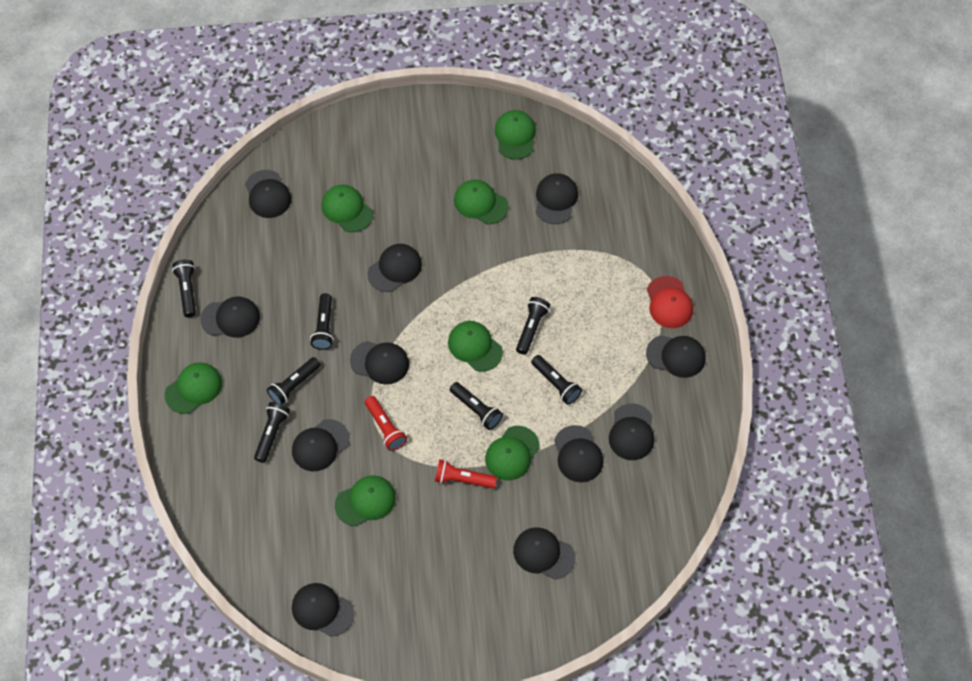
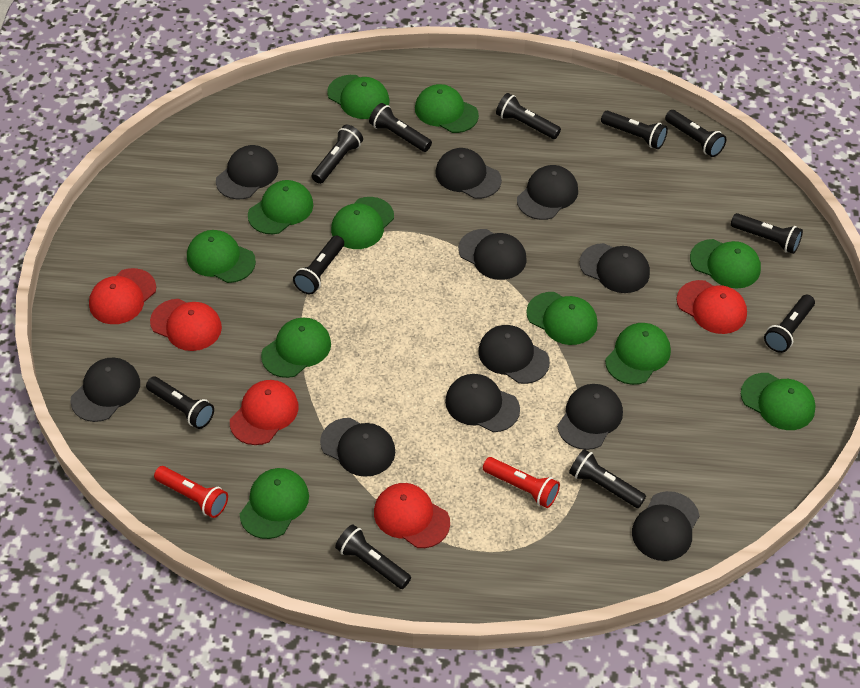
black flashlight: [172,260,196,317] [254,402,290,463] [267,357,321,404] [310,293,334,350] [450,382,503,430] [516,297,550,355] [531,355,582,405] = 7 -> [146,377,214,429] [293,236,344,294] [311,125,363,184] [335,524,411,589] [369,103,432,152] [496,93,561,139] [569,449,646,508] [601,110,668,149] [665,110,726,157] [731,213,803,254] [764,295,815,353] = 11
green cap: [165,362,222,414] [322,185,373,232] [335,475,396,526] [448,321,503,372] [454,180,509,224] [485,426,540,480] [495,110,536,160] = 7 -> [187,230,256,283] [240,468,309,539] [248,180,313,234] [261,318,331,378] [327,75,390,119] [331,197,394,249] [415,84,479,133] [526,292,598,345] [605,323,671,385] [690,239,761,289] [741,373,816,430] = 11
red cap: [647,276,693,328] = 1 -> [89,268,156,324] [150,299,222,351] [230,380,299,445] [374,483,450,548] [676,280,747,334] = 5

